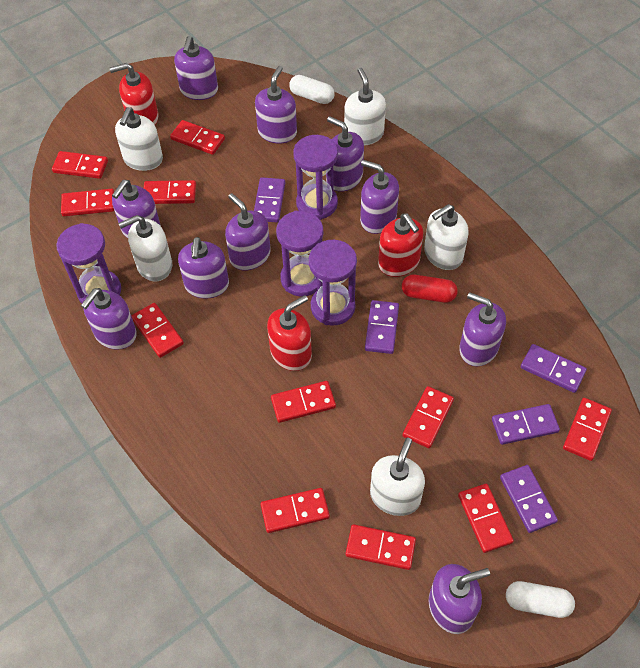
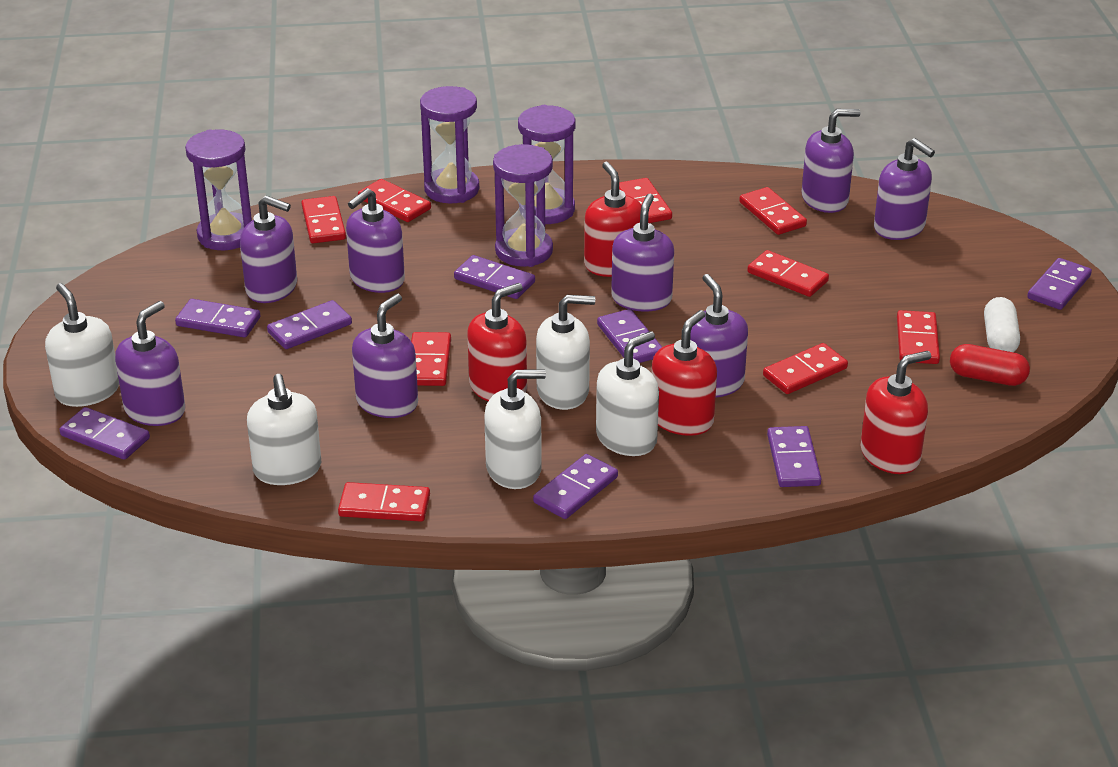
purple domino: [254,177,285,222] [365,300,399,354] [492,404,560,445] [500,465,558,533] [521,344,587,393] = 5 -> [60,407,150,460] [175,299,260,338] [267,300,352,349] [454,255,535,299] [533,454,618,519] [597,309,662,363] [767,426,821,487] [1027,258,1092,310] = 8
purple soap dispenser: [81,288,137,350] [112,180,161,238] [174,36,218,100] [178,237,229,299] [225,193,271,271] [255,66,297,144] [326,116,364,192] [360,160,399,234] [429,564,490,634] [459,292,506,366] = 10 -> [115,301,185,426] [240,195,297,303] [346,188,405,293] [352,294,418,418] [611,194,674,312] [690,274,748,398] [802,109,860,213] [874,138,935,240] = 8
red domino: [52,151,108,179] [61,189,114,216] [131,303,184,358] [144,180,196,204] [170,120,225,155] [260,488,330,533] [271,381,336,423] [346,524,416,570] [402,386,454,448] [458,484,514,553] [563,398,612,461] = 11 -> [301,196,346,243] [338,482,430,522] [358,179,431,222] [411,332,451,386] [619,178,672,223] [739,187,807,235] [747,250,829,297] [763,343,848,394] [897,310,940,364] = 9
red soap dispenser: [109,63,158,125] [267,295,312,371] [378,213,423,277] = 3 -> [467,283,527,401] [584,162,642,277] [652,310,717,436] [860,351,931,474] = 4
white capsule: [289,75,334,104] [506,581,575,618] = 2 -> [984,297,1020,352] = 1

